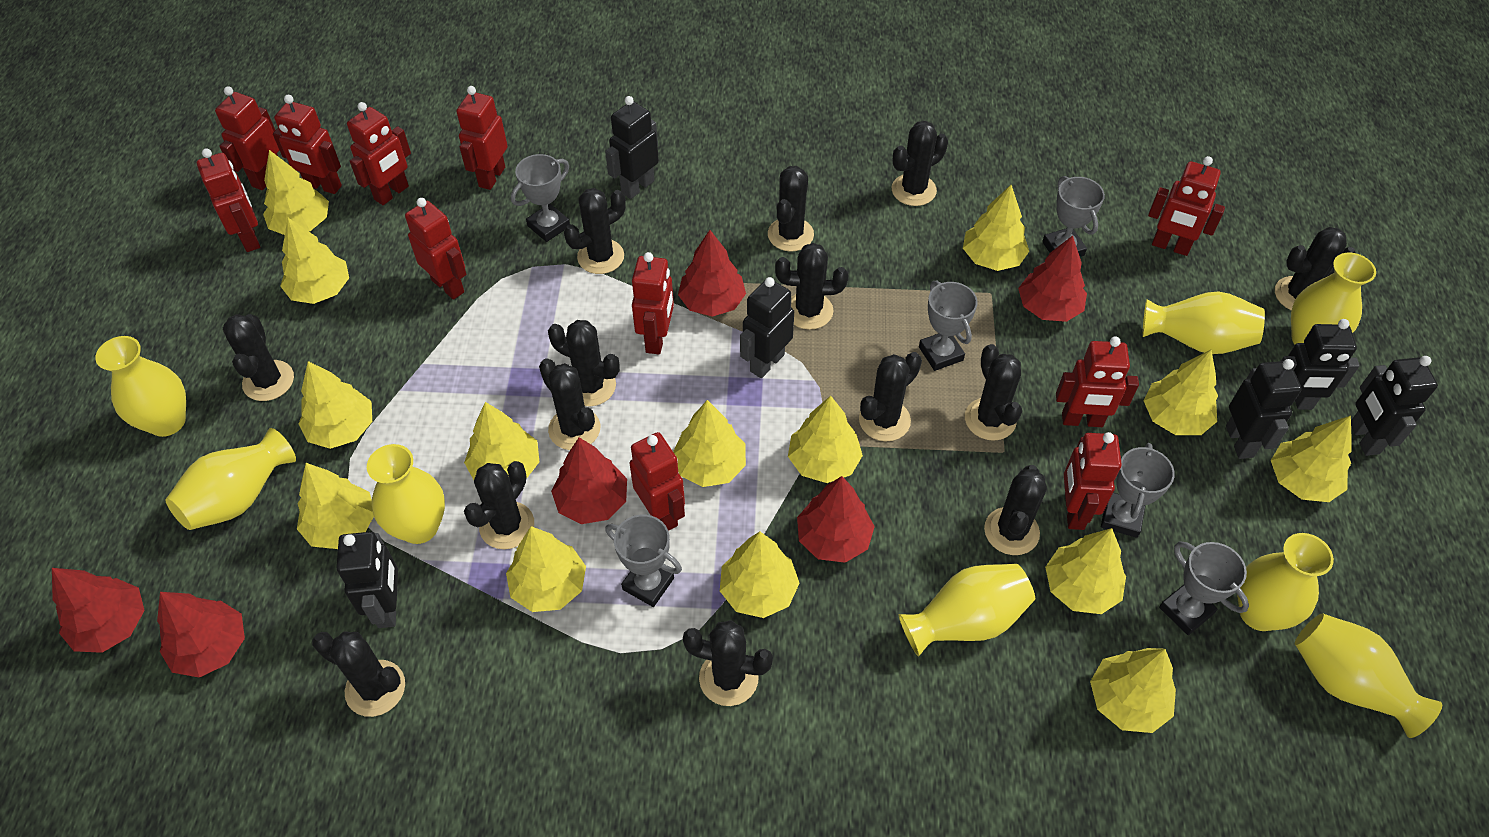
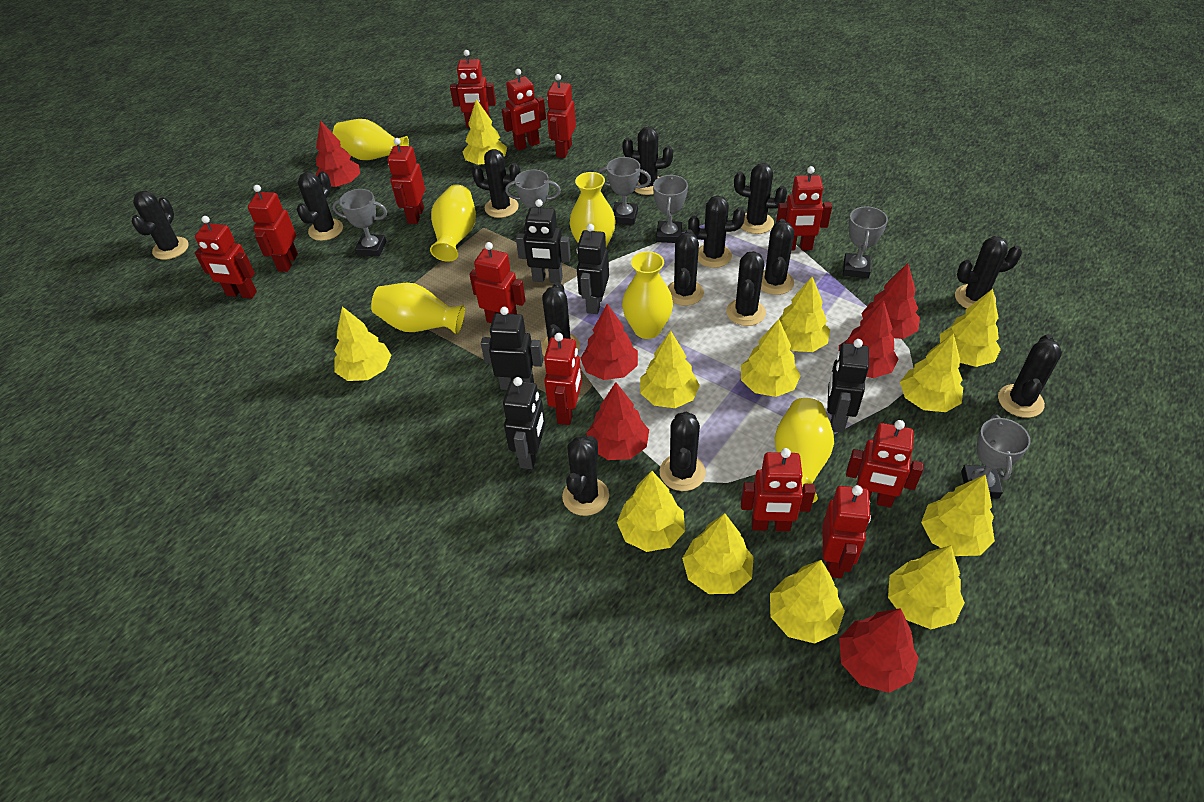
black robot: [336,532,398,628] [605,96,659,199] [740,277,794,378] [1226,359,1302,459] [1281,319,1360,410] [1351,356,1438,456] = 6 -> [481,307,543,390] [503,377,545,469] [516,199,571,283] [577,224,609,314] [827,339,869,433] = 5
red robot: [197,148,260,252] [215,86,280,190] [273,95,342,194] [347,102,411,205] [405,198,466,300] [456,86,508,190] [629,432,685,531] [632,252,674,354] [1056,336,1139,427] [1064,432,1122,530] [1148,156,1225,256] = 11 -> [195,216,257,299] [248,185,298,272] [387,138,425,224] [450,50,496,128] [469,242,526,323] [502,69,546,151] [544,333,582,425] [547,74,576,158] [741,448,815,531] [776,166,832,251] [822,485,871,578] [846,420,924,508] = 12
yellow tree: [263,150,329,235] [280,218,349,304] [297,463,374,549] [298,361,372,449] [464,402,539,480] [506,526,586,612] [673,400,746,487] [720,532,800,618] [788,396,863,483] [963,185,1029,271] [1045,528,1126,614] [1090,648,1176,733] [1144,350,1218,435] [1271,416,1352,502] = 14 -> [334,306,392,381] [463,99,507,165] [617,471,685,552] [640,331,700,408] [682,513,754,594] [741,319,801,397] [770,560,845,644] [779,276,830,352] [888,545,965,629] [900,333,963,412] [921,475,995,556] [940,289,1001,367] = 12
yellow vase: [95,336,186,437] [165,428,296,530] [367,444,445,544] [899,564,1035,657] [1142,291,1265,354] [1237,533,1334,631] [1291,253,1376,344] [1295,614,1442,738] = 8 -> [333,119,409,160] [371,283,465,335] [430,185,476,262] [570,172,616,248] [622,251,673,339] [775,398,834,503] = 6

